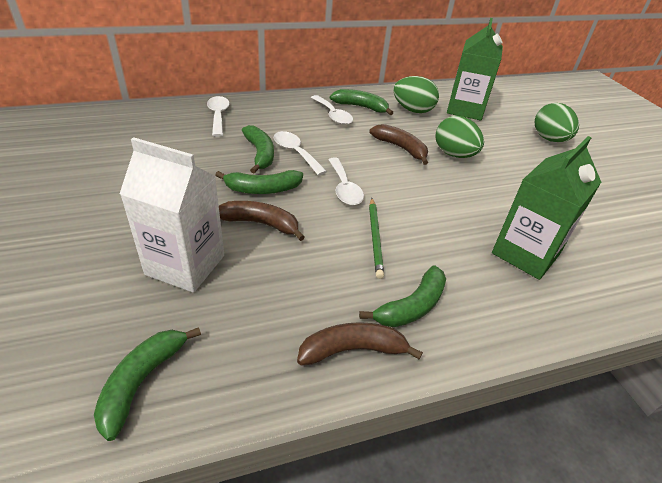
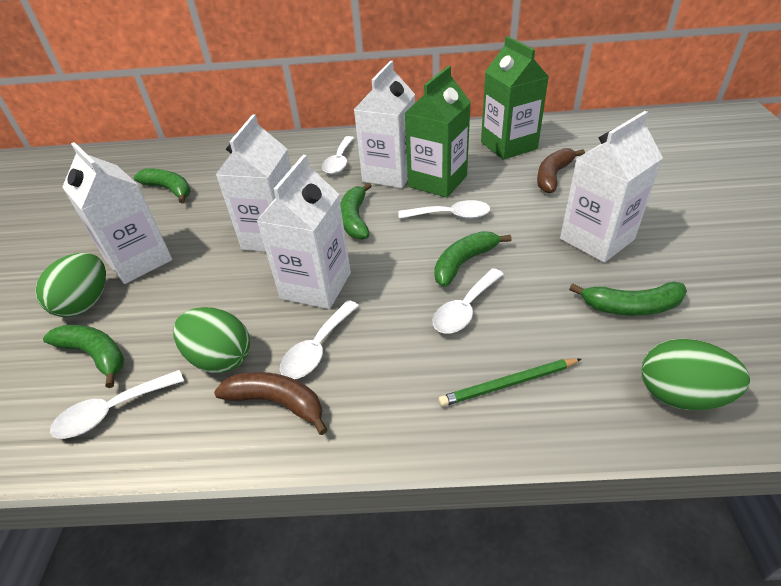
brown banana: [219,201,305,241] [297,322,423,366] [369,124,428,165] = 3 -> [214,372,328,435] [537,148,585,193] = 2
white carton: [120,137,224,293] = 1 -> [62,142,172,284] [215,114,291,252] [257,155,351,309] [354,61,415,188] [560,111,663,263] = 5
white spoon: [207,96,230,137] [274,131,327,176] [311,95,353,125] [328,157,364,205] = 4 -> [50,370,184,439] [280,300,359,379] [322,136,354,174] [398,200,491,219] [433,268,504,333] = 5

